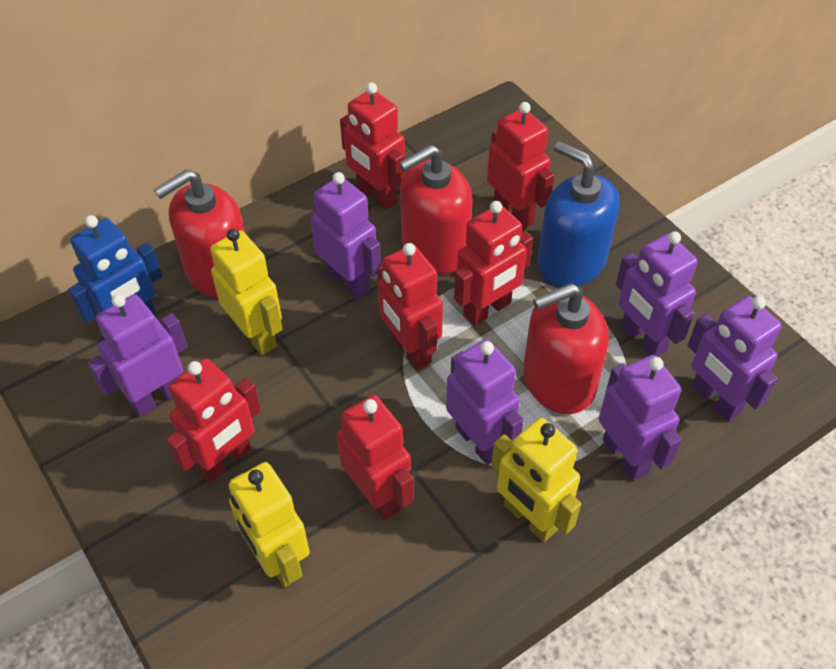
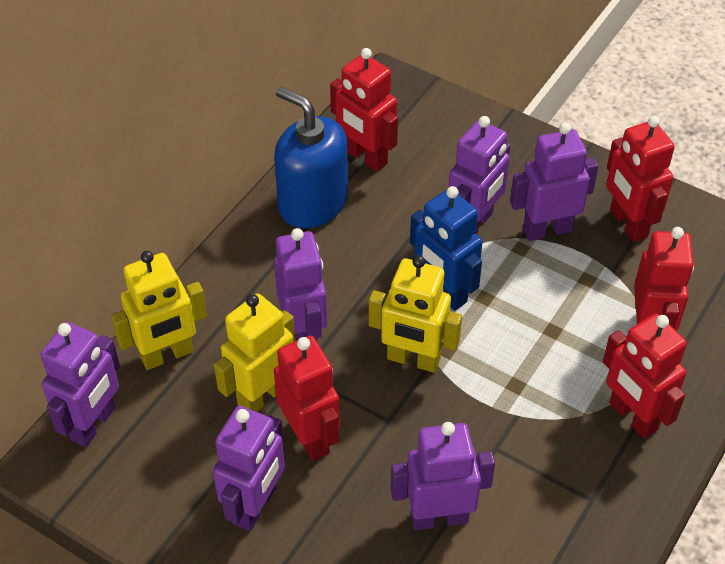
red robot: [166,358,261,483] [337,395,414,521] [340,82,405,210] [377,243,443,370] [454,201,533,326] [487,102,554,230] = 6 -> [274,336,340,461] [330,48,398,172] [603,314,687,438] [606,116,675,242] [634,227,694,331] = 5
red soap dispenser: [154,169,245,298] [399,144,473,274] [523,283,609,414] = 3 -> none = 0

